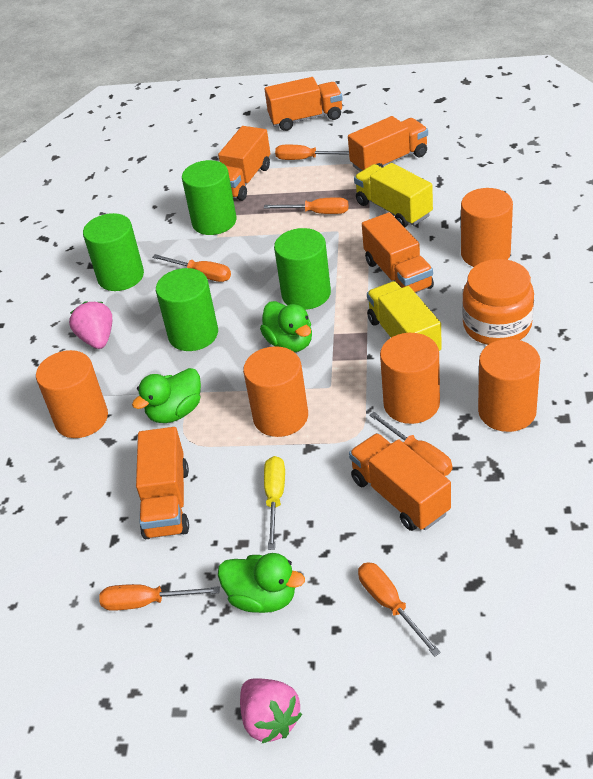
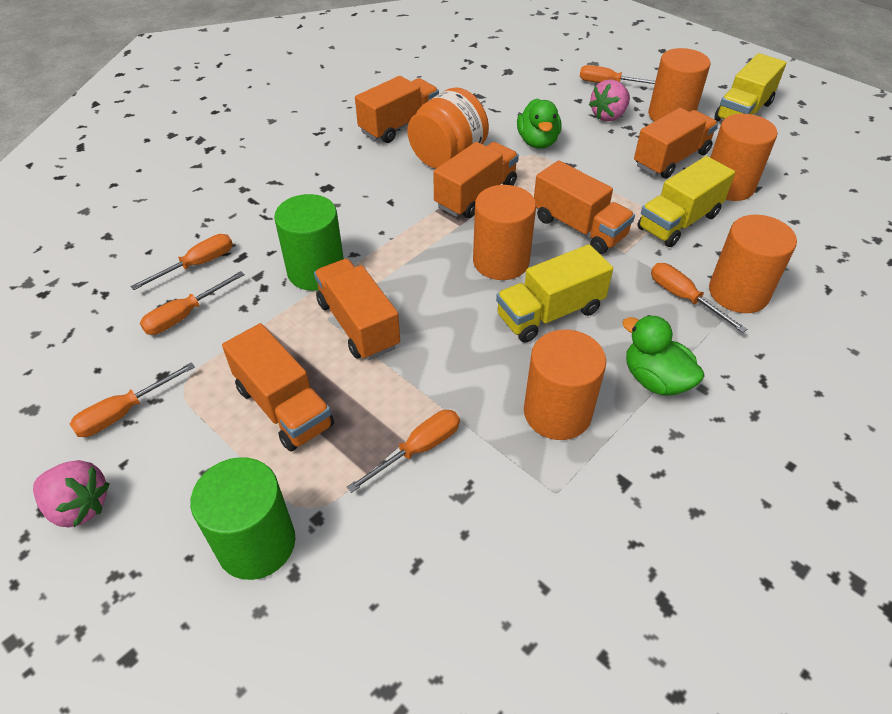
green cylinder: [83,213,144,291] [156,268,218,351] [182,160,237,235] [274,228,331,310] = 4 -> [190,457,295,580] [274,194,344,291] = 2
green duck: [132,368,201,423] [218,553,305,613] [260,301,312,352] = 3 -> [517,99,561,149] [622,315,705,396] = 2
yellow screwdriver: [264,456,285,550] = 1 -> none = 0
yellow truck: [354,163,433,227] [367,281,442,351] = 2 -> [496,244,613,342] [637,156,735,247] [714,53,787,121] = 3

